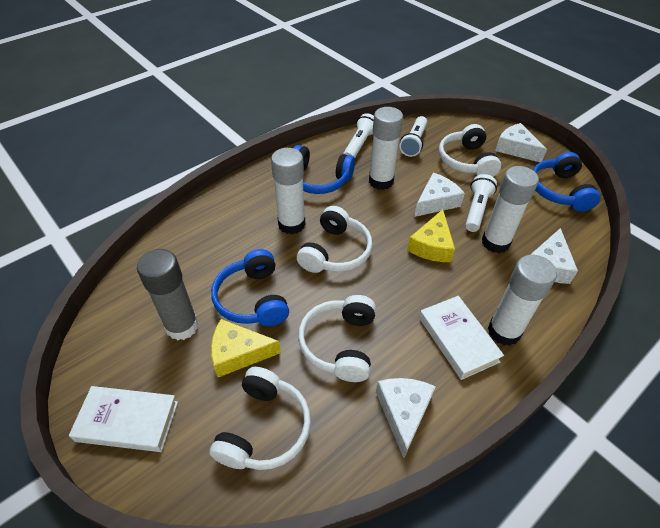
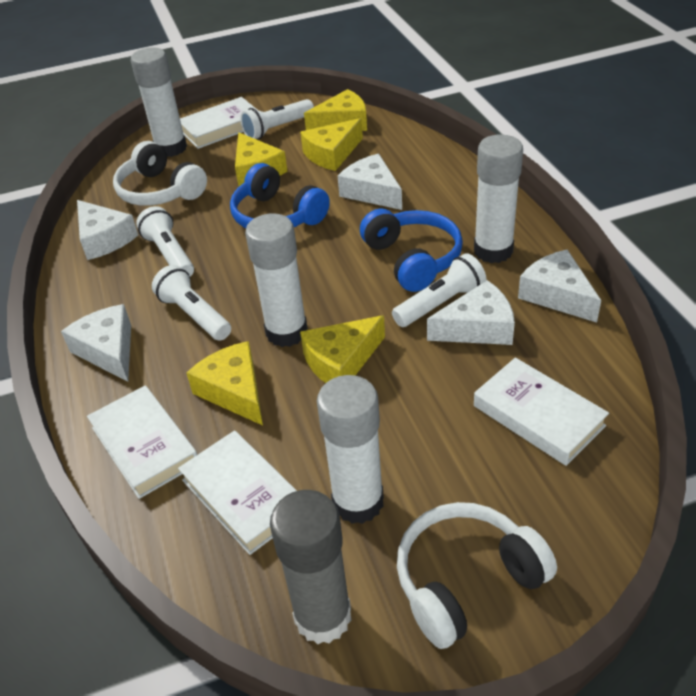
blue headphones: [211,249,289,326] [294,145,355,194] [533,152,600,212] = 3 -> [230,163,330,228] [360,209,463,292] = 2
white book: [69,386,178,452] [419,296,504,380] = 2 -> [87,386,197,499] [178,430,297,555] [180,97,257,149] [474,358,609,466] = 4
white cheese: [376,378,436,458] [414,173,465,217] [495,123,547,162] [530,228,578,284] = 4 -> [61,304,131,382] [77,200,138,260] [338,154,402,210] [427,280,515,345] [518,250,601,323] = 5
white flashlight: [343,113,374,158] [399,116,427,157] [465,174,497,232] = 3 -> [136,206,194,277] [152,265,231,341] [240,99,314,139] [392,253,487,327] = 4
white headphones: [209,367,311,470] [297,206,372,273] [298,295,376,382] [439,124,501,177] = 4 -> [113,141,207,206] [397,502,557,649] = 2
yellow cheese: [211,319,281,377] [407,209,455,262] = 2 -> [186,341,263,425] [235,132,287,186] [300,118,363,171] [300,315,385,383] [304,89,367,131] = 5

